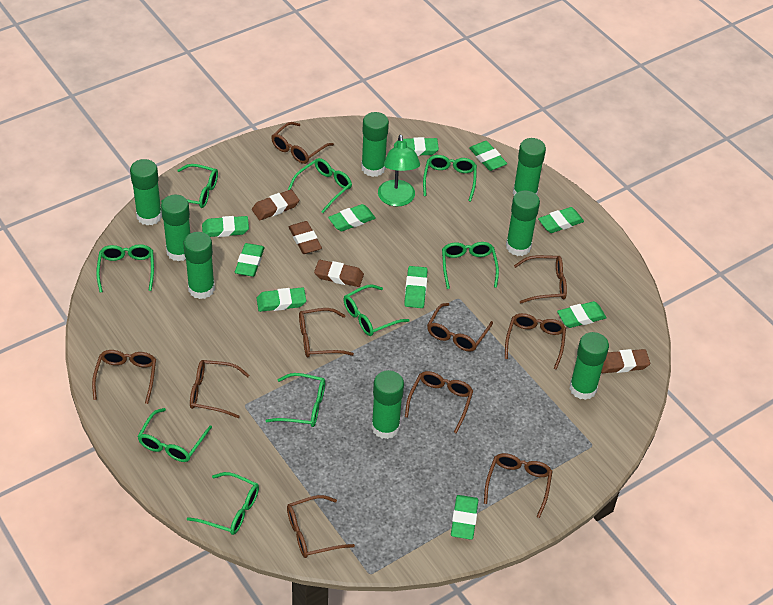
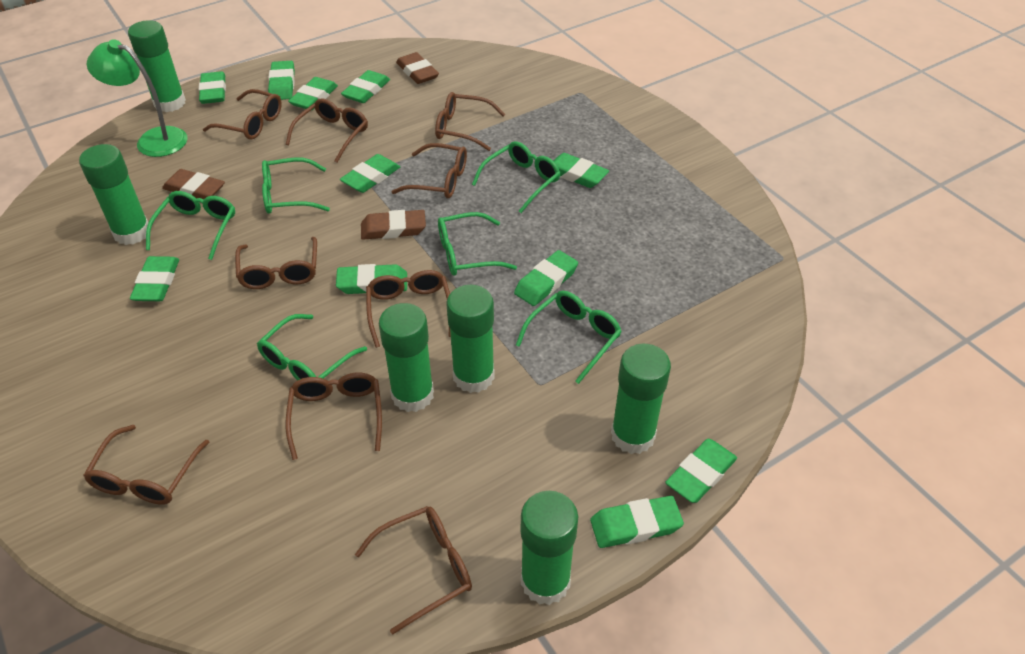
brown eraser: [252,189,299,220] [289,221,322,254] [314,260,364,287] [601,349,650,373] = 4 -> [162,169,225,199] [361,210,426,240] [396,52,439,84] = 3
brown glasses: [92,350,156,404] [190,360,250,418] [271,122,334,164] [287,495,355,558] [299,308,354,357] [405,371,473,434] [427,303,493,352] [484,453,553,518] [505,313,566,370] [514,255,567,304] = 10 -> [83,425,209,505] [203,89,282,140] [235,237,317,289] [285,373,382,460] [286,98,368,162] [355,506,472,634] [366,270,451,348] [392,143,467,198] [435,92,505,151] = 9
green eraser: [202,216,249,237] [235,243,265,277] [257,287,306,312] [328,204,376,231] [394,137,439,156] [404,266,428,308] [451,495,478,540] [469,141,507,171] [538,207,584,233] [557,301,606,328] = 10 -> [130,256,179,301] [199,71,226,104] [268,61,295,100] [288,77,338,110] [336,264,407,294] [340,154,400,193] [341,70,390,103] [514,250,578,306] [553,153,609,188] [590,496,684,548] [665,439,737,503] = 11
green glasses: [96,244,154,293] [137,408,212,462] [161,164,218,208] [187,472,259,535] [265,373,325,427] [288,158,352,213] [343,284,410,336] [423,155,477,202] [442,242,499,289] = 9 -> [146,191,235,260] [257,314,367,380] [262,158,330,214] [438,212,517,276] [472,141,561,213] [516,291,622,384] = 6
green glue stick: [130,159,162,225] [161,195,190,261] [183,232,215,299] [361,112,389,177] [371,370,404,439] [506,190,540,256] [513,138,546,195] [570,332,609,400] = 8 -> [79,144,148,245] [128,20,186,112] [379,303,434,412] [446,285,495,393] [521,491,578,605] [611,344,671,454] = 6

